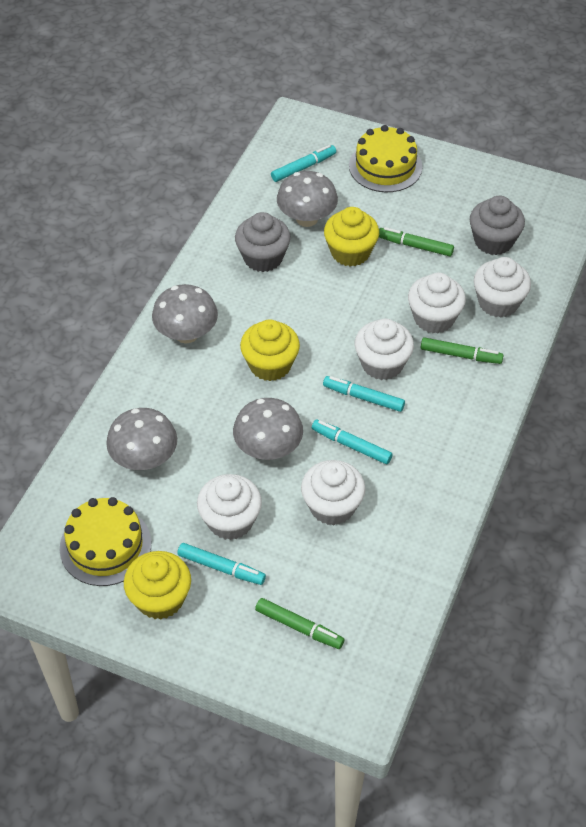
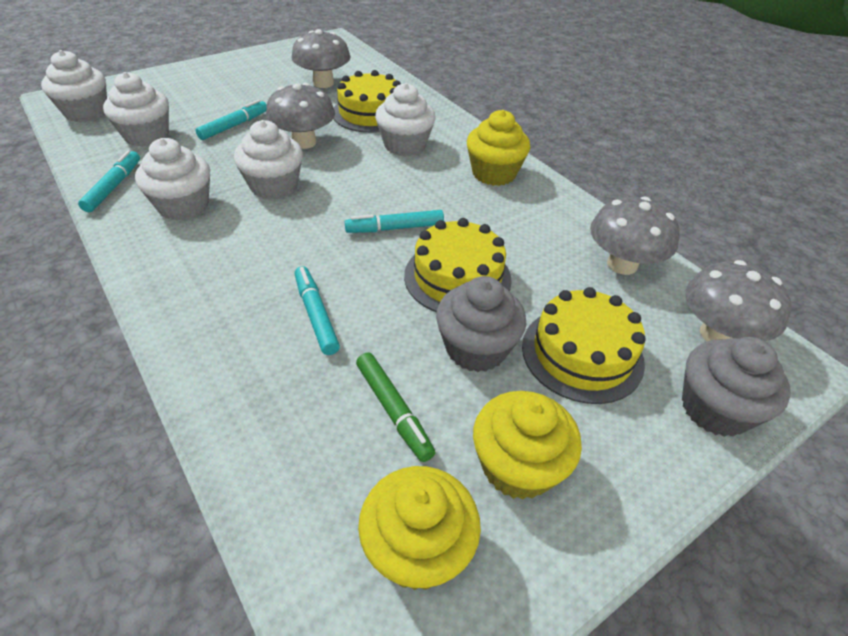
green marker: [255,598,344,649] [379,227,454,256] [420,337,504,364] = 3 -> [356,353,435,462] = 1
yellow cake: [60,497,151,586] [349,125,422,192] = 2 -> [334,70,401,133] [404,218,512,312] [522,287,646,404] = 3

